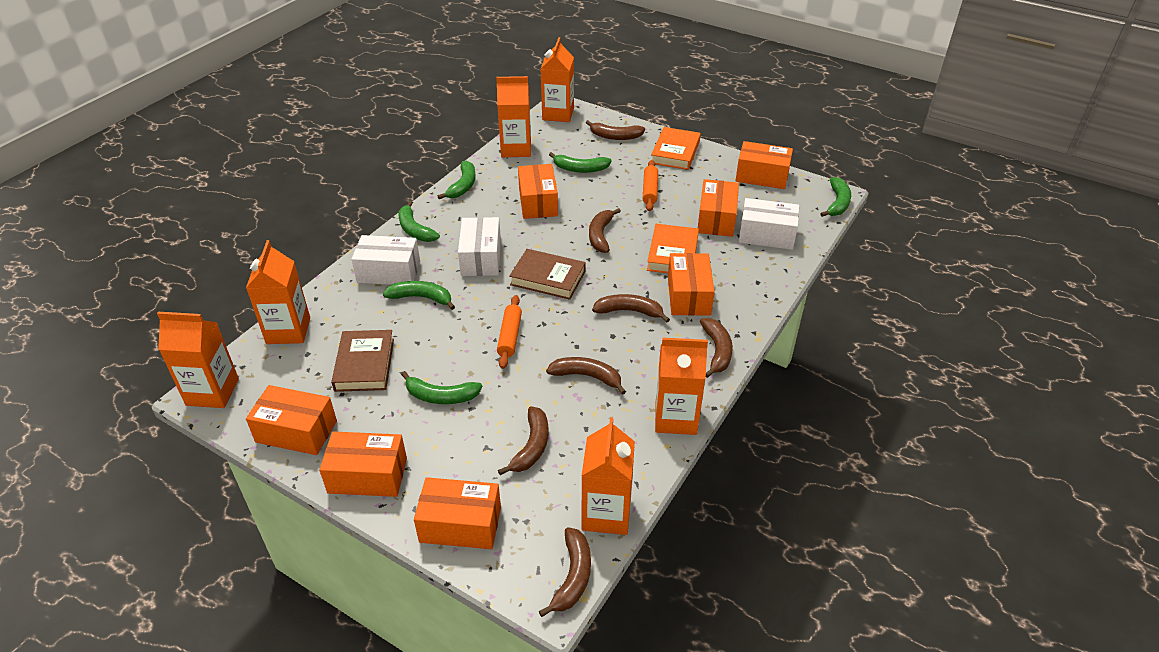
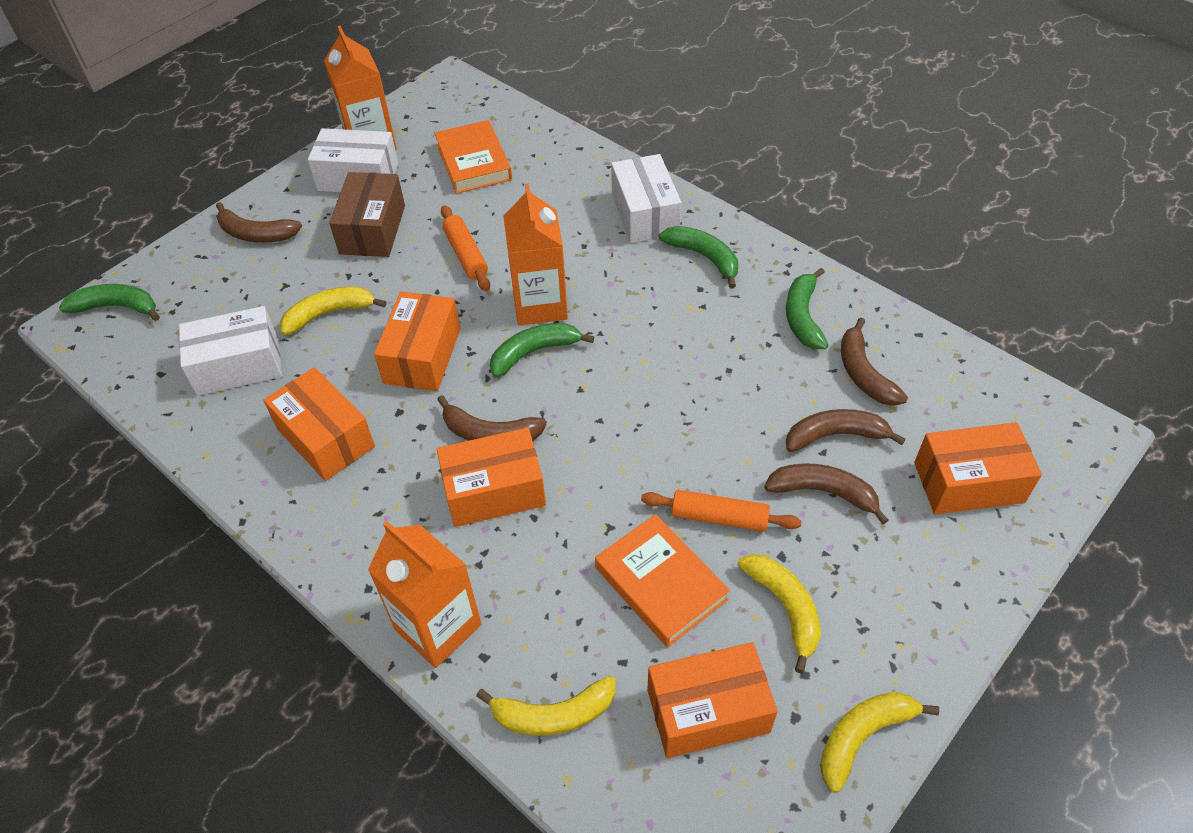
brown banana: [498,406,549,475] [539,527,591,617] [546,357,626,395] [586,120,645,140] [589,208,621,253] [592,294,670,322] [700,318,733,378] = 7 -> [216,202,302,243] [437,395,547,441] [764,464,888,524] [786,409,905,452] [841,318,908,406] = 5
brown book: [331,330,394,392] [510,249,586,300] = 2 -> none = 0
brown box: none = 0 -> [329,172,405,257] = 1
green banana: [383,281,455,310] [398,201,440,242] [401,371,483,404] [438,161,476,199] [549,152,611,173] [820,177,851,217] = 6 -> [59,284,160,321] [490,323,594,378] [659,226,738,288] [786,268,828,349] = 4
orange box: [246,385,337,455] [319,431,407,497] [414,477,501,549] [518,164,558,219] [668,253,715,316] [698,179,739,237] [735,141,793,189] = 7 -> [263,367,375,481] [374,292,460,391] [437,427,546,527] [648,642,778,758] [914,422,1042,514] = 5
orange carton: [157,312,239,408] [246,240,310,344] [496,76,531,157] [541,37,574,122] [582,417,635,535] [655,338,708,435] = 6 -> [324,25,396,149] [368,521,481,668] [503,183,568,326] = 3
yellow banana: none = 0 -> [280,287,386,335] [476,676,616,736] [738,554,821,673] [820,692,939,793] = 4

